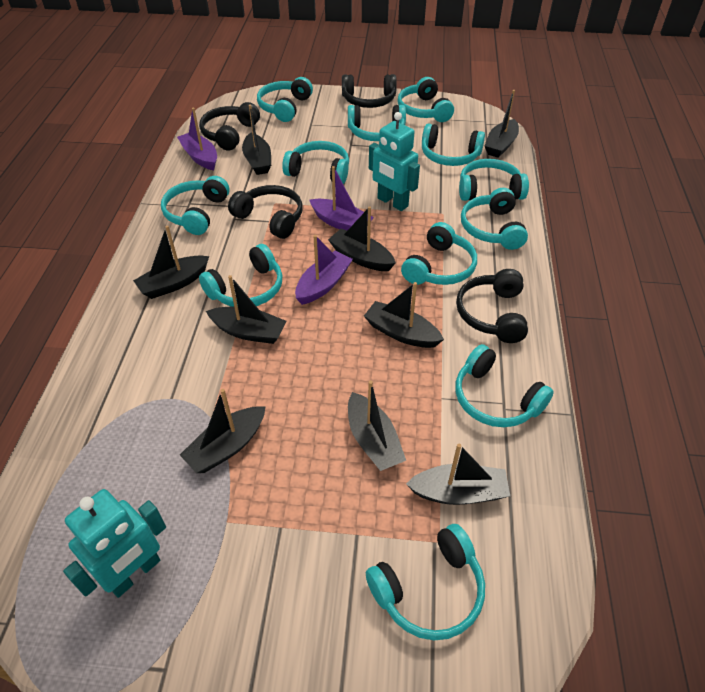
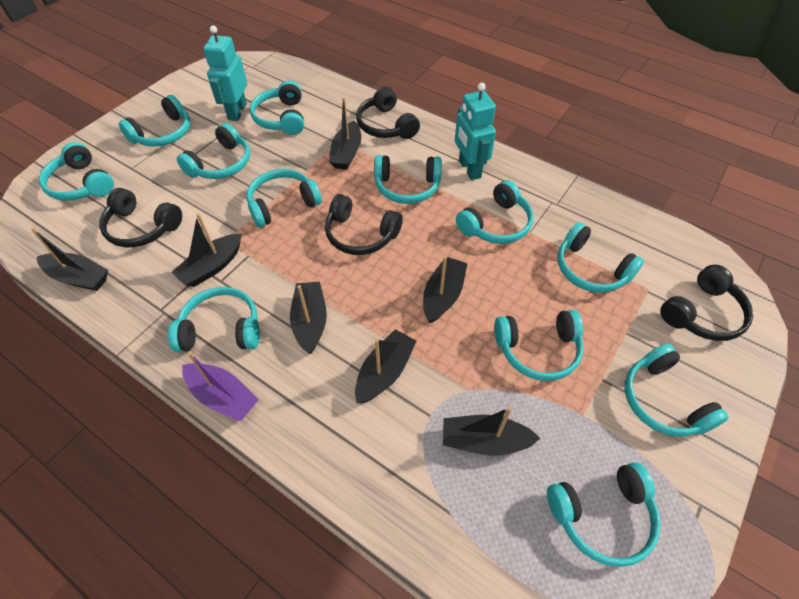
black boat: [133,225,209,299] [180,389,266,473] [206,275,287,344] [242,105,271,175] [328,206,396,271] [348,381,406,471] [364,282,444,348] [406,444,510,505] [485,90,519,158] = 9 -> [31,228,108,291] [172,214,242,287] [290,282,327,354] [329,97,361,170] [355,329,416,403] [423,256,468,323] [443,407,540,456] = 7
purple boat: [177,108,217,170] [295,235,353,305] [310,166,374,231] = 3 -> [182,352,259,421] = 1

